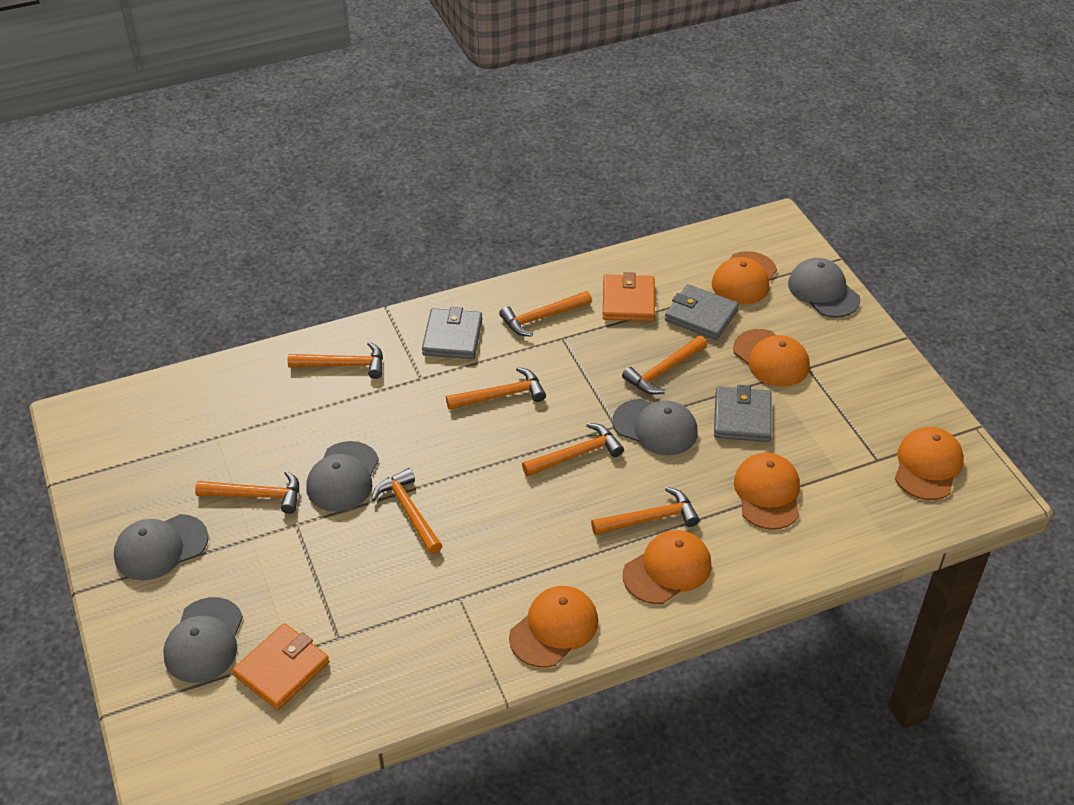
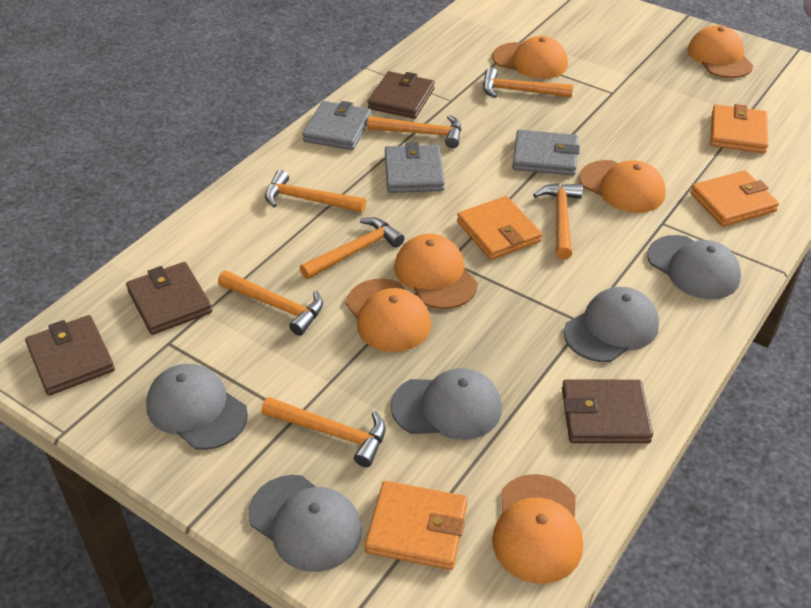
brown wallet: none = 0 -> [25,315,115,396] [126,262,212,335] [367,71,435,119] [562,380,653,443] = 4
orange hammer: [195,470,299,514] [288,342,383,379] [371,468,443,554] [446,367,546,410] [499,291,592,337] [522,423,624,476] [591,487,700,535] [622,336,707,394] = 8 -> [218,270,323,336] [261,397,385,467] [265,170,366,213] [300,217,405,279] [367,115,461,148] [483,67,573,98] [533,183,583,259] = 7
orange wallet: [232,623,329,710] [603,272,655,321] = 2 -> [365,481,468,570] [457,196,542,260] [690,170,779,227] [710,104,768,153] = 4

